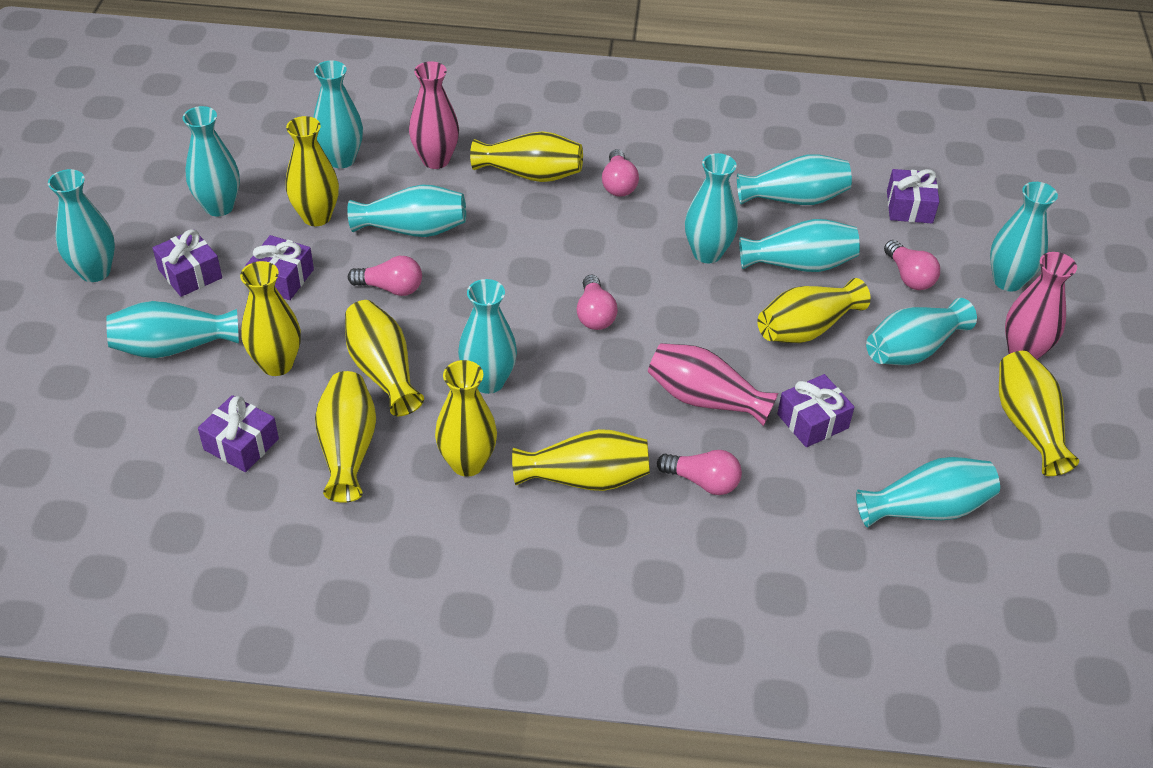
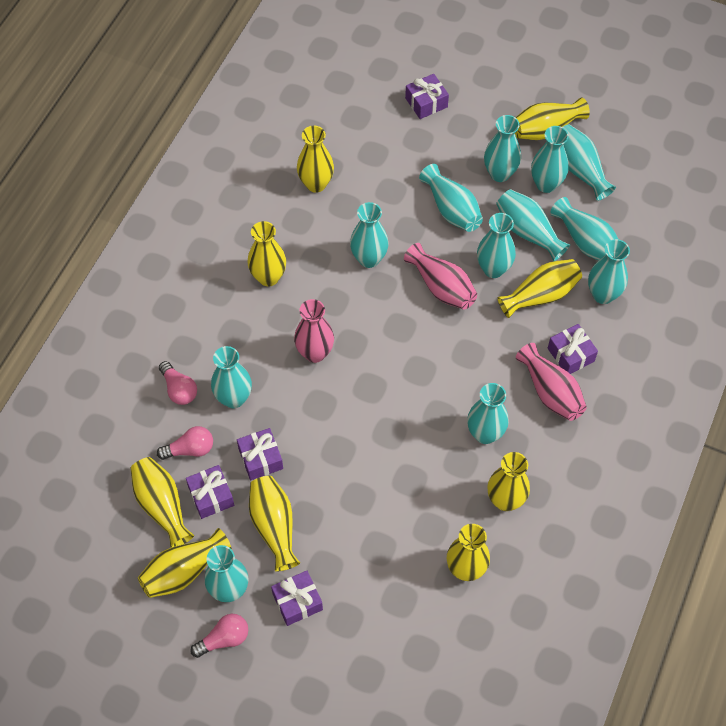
pink light bulb: [348,256,422,296] [577,275,618,330] [602,149,639,197] [657,450,742,495] [884,240,940,290] = 5 -> [157,426,213,460] [159,361,197,405] [190,614,248,658] = 3

